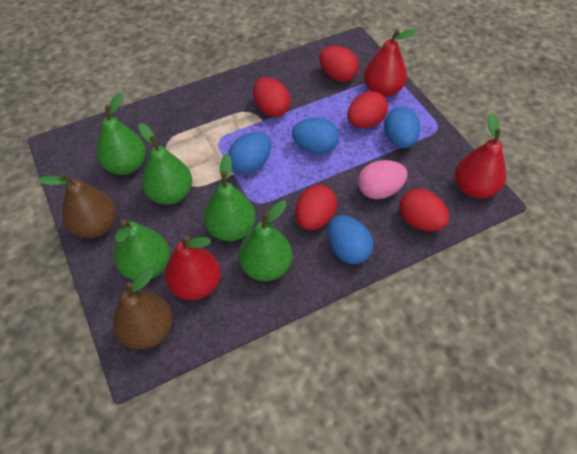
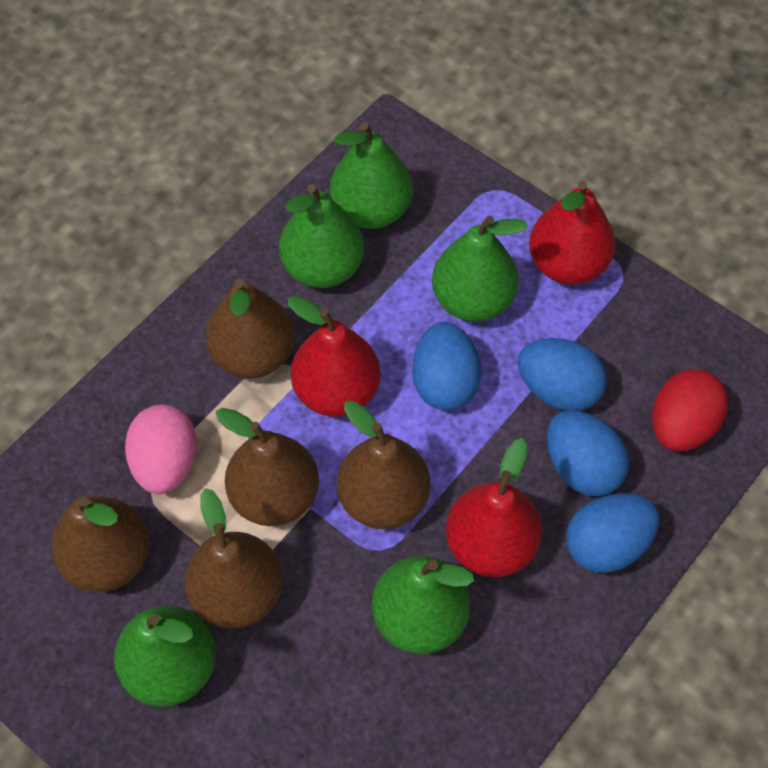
brown pear: [38,173,116,238] [113,269,173,349] = 2 -> [51,496,150,592] [185,488,283,629] [206,279,295,379] [216,408,319,526] [337,401,431,529] = 5
red egg: [253,77,291,117] [295,185,337,230] [319,46,359,82] [347,91,388,128] [399,189,449,231] = 5 -> [652,369,728,451] = 1

